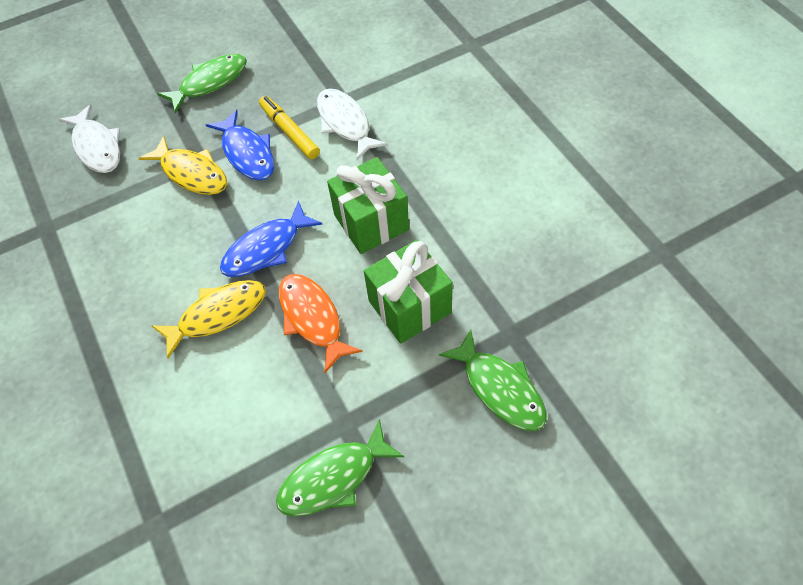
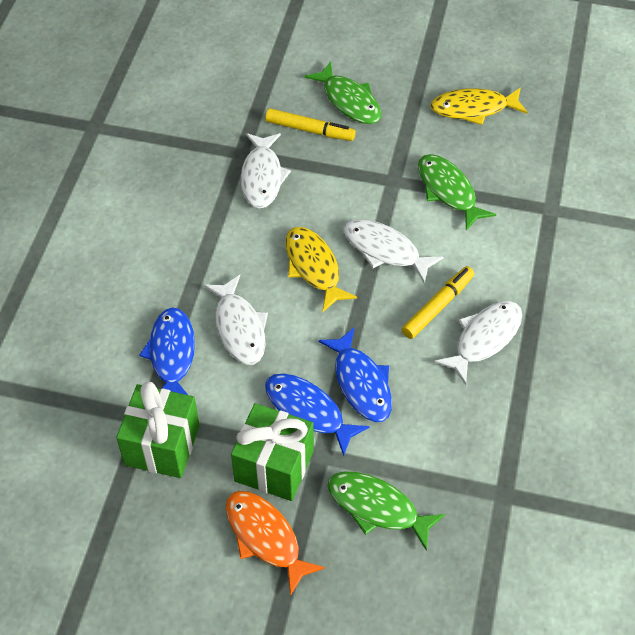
blue fish: [206,110,274,181] [220,200,322,277] = 2 -> [139,307,195,395] [265,374,370,456] [318,327,392,422] = 3
white fish: [58,104,120,173] [317,89,388,161] = 2 -> [203,275,268,365] [241,133,291,208] [343,219,444,284] [434,301,522,385] = 4
yellow marker: [259,96,320,159] = 1 -> [265,108,356,141] [402,266,474,339] = 2

